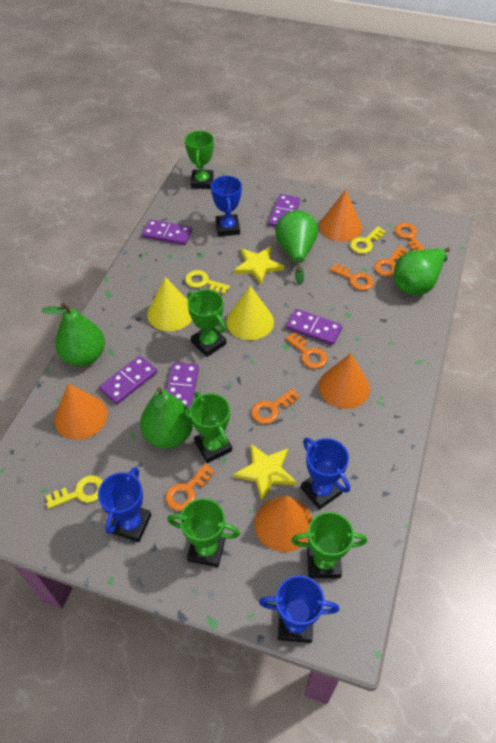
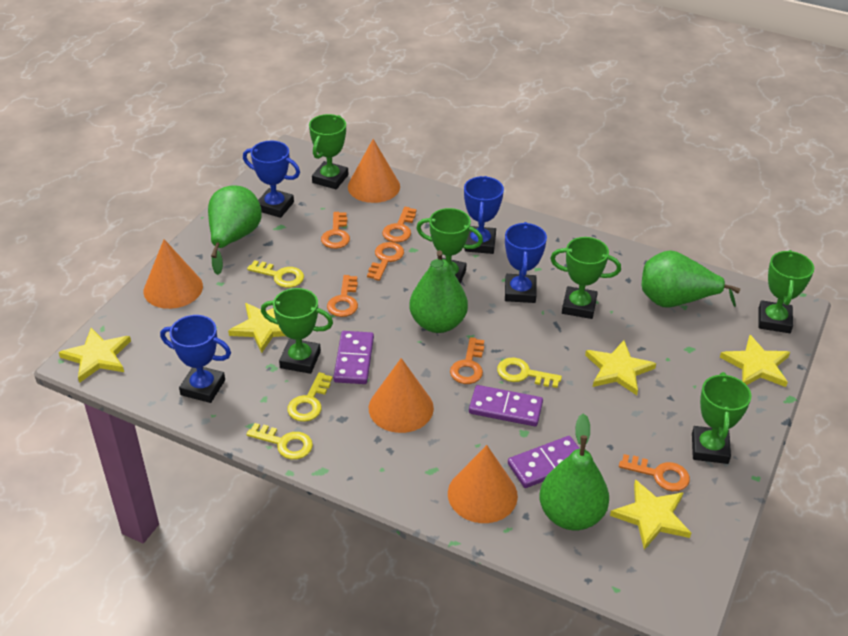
green trophy: [167,498,240,568] [185,131,214,189] [187,289,226,357] [190,392,232,463] [291,512,367,578] = 5 -> [261,288,333,374] [309,114,348,189] [416,208,483,284] [550,237,621,319] [692,372,751,464] [759,250,814,333] = 6
purple domino: [99,356,157,404] [142,219,192,245] [166,362,199,410] [268,194,300,227] [286,309,342,345] = 5 -> [333,331,374,384] [469,385,543,426] [508,436,580,488] = 3
yellow cone: [147,277,192,331] [226,286,274,340] = 2 -> none = 0
yellow key: [46,475,103,509] [185,270,230,294] [350,226,386,254] = 3 -> [246,423,313,460] [247,260,304,288] [287,372,333,422] [497,358,562,388] = 4
yellow star: [233,443,297,501] [234,246,284,285] = 2 -> [59,328,131,383] [228,303,286,353] [585,340,656,395] [610,480,691,550] [720,335,790,387] = 5

